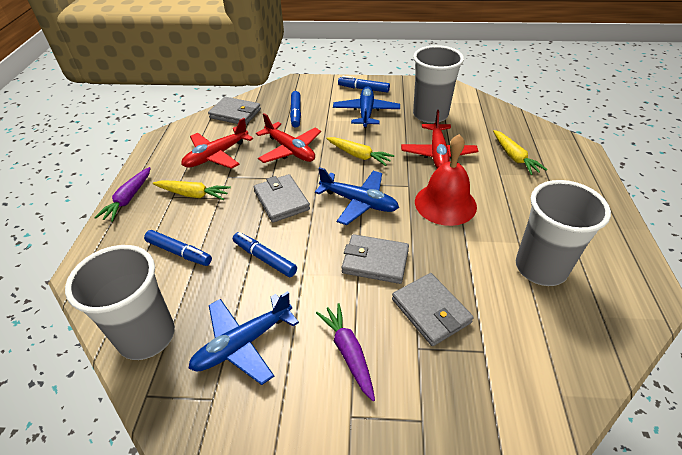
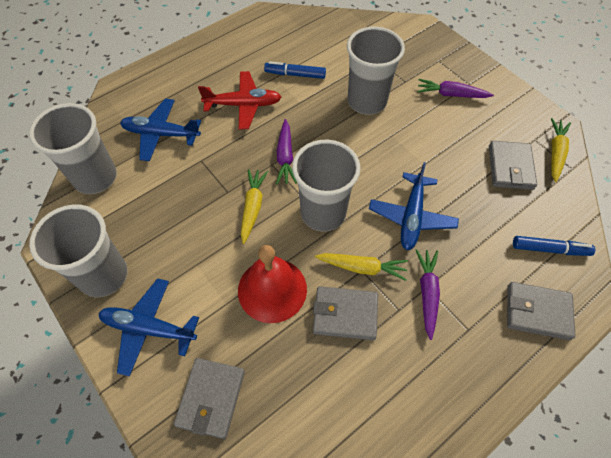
blue marker: [144,230,212,266] [233,232,297,277] [290,91,301,127] [338,76,390,93] = 4 -> [264,61,326,79] [513,236,595,256] = 2
grey cup: [65,245,175,360] [413,45,464,123] [516,180,611,286] = 3 -> [29,103,117,194] [29,205,127,297] [292,140,360,232] [347,27,405,115] = 4
purple carrot: [94,167,151,222] [316,303,375,401] = 2 -> [276,119,297,184] [416,249,440,340] [418,79,494,98] = 3
red plane: [181,118,253,169] [256,113,321,163] [401,110,478,168] = 3 -> [198,71,281,130] = 1

